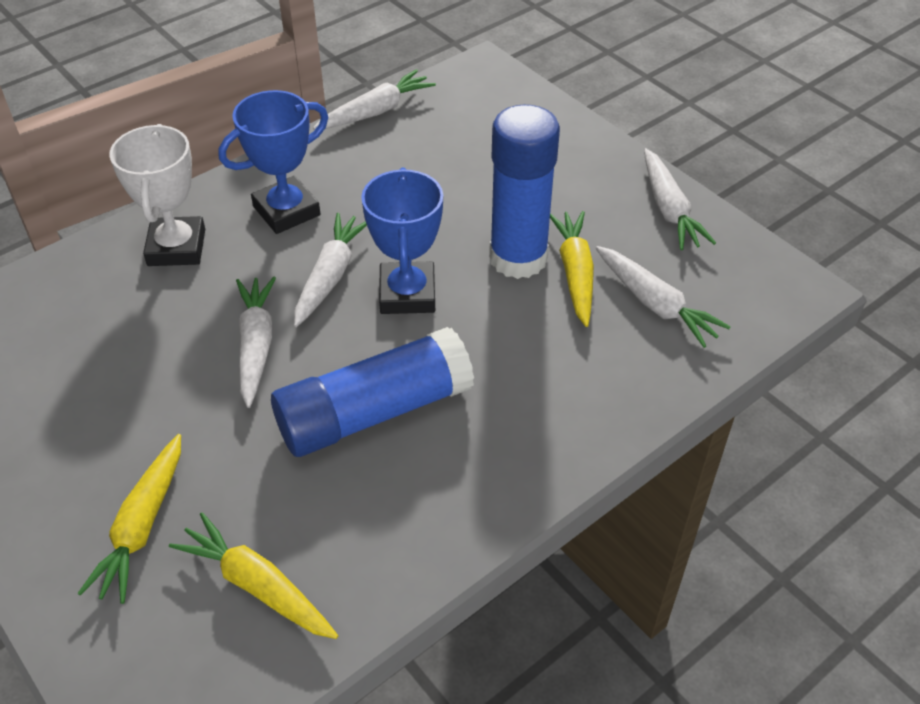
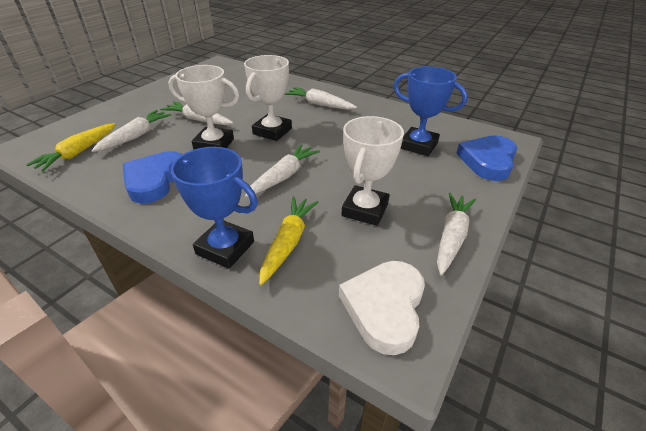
blue glue stick: [271,327,474,457] [489,105,560,279] = 2 -> none = 0
blue heart: none = 0 -> [123,151,183,203] [456,135,517,181] = 2
white heart: none = 0 -> [339,261,425,355] = 1
white trophy: [109,124,205,266] = 1 -> [168,65,239,150] [244,55,292,141] [342,116,404,226] = 3
yellow carrot: [77,434,181,604] [169,512,338,639] [550,211,594,327] = 3 -> [26,123,116,172] [259,196,318,286] = 2

